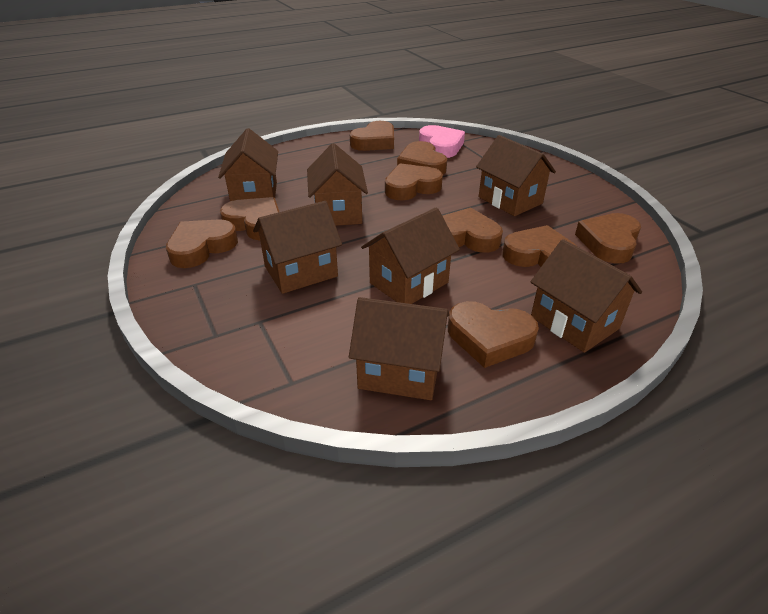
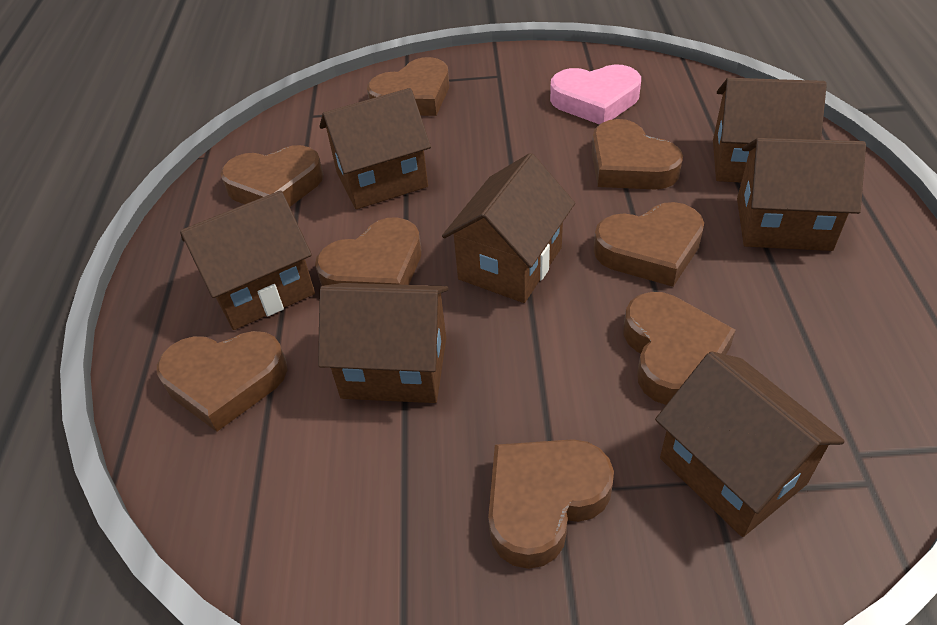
brown heart: [166,219,238,268] [220,197,279,240] [350,121,394,151] [385,163,443,200] [397,141,447,175] [443,208,503,253] [448,301,539,368] [502,225,576,267] [575,213,641,264] = 9 -> [157,331,287,432] [221,145,323,207] [315,217,421,286] [367,57,449,116] [488,439,614,569] [592,119,683,190] [593,202,704,287] [623,292,736,405] = 8

